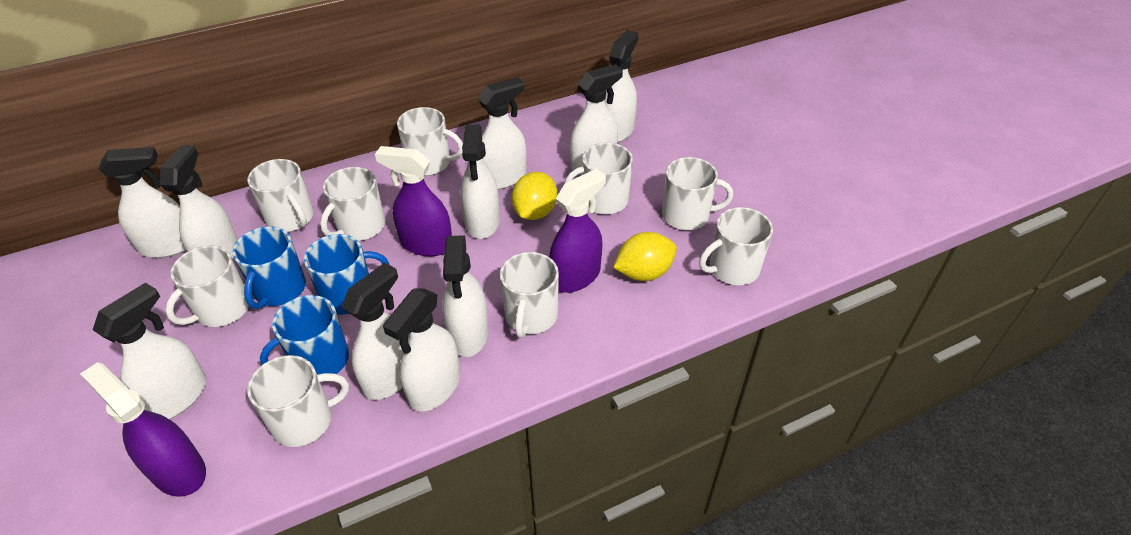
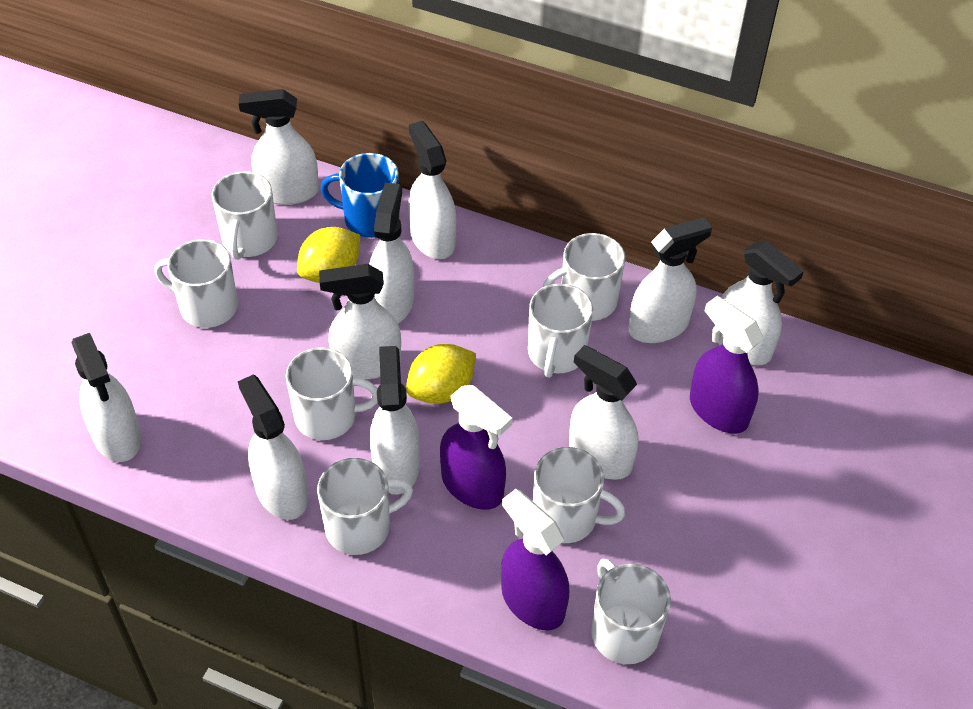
blue mug: [232,226,306,309] [260,295,349,375] [304,234,389,314] = 3 -> [321,153,399,238] = 1
white mug: [165,246,249,327] [247,159,313,232] [247,355,349,447] [320,167,385,241] [397,107,463,176] [500,252,559,338] [564,143,633,214] [662,157,733,230] [699,207,773,285] = 9 -> [155,239,238,328] [212,171,278,260] [286,347,378,440] [317,458,413,555] [528,284,593,378] [533,447,625,543] [542,233,626,321] [591,559,671,664] = 8

